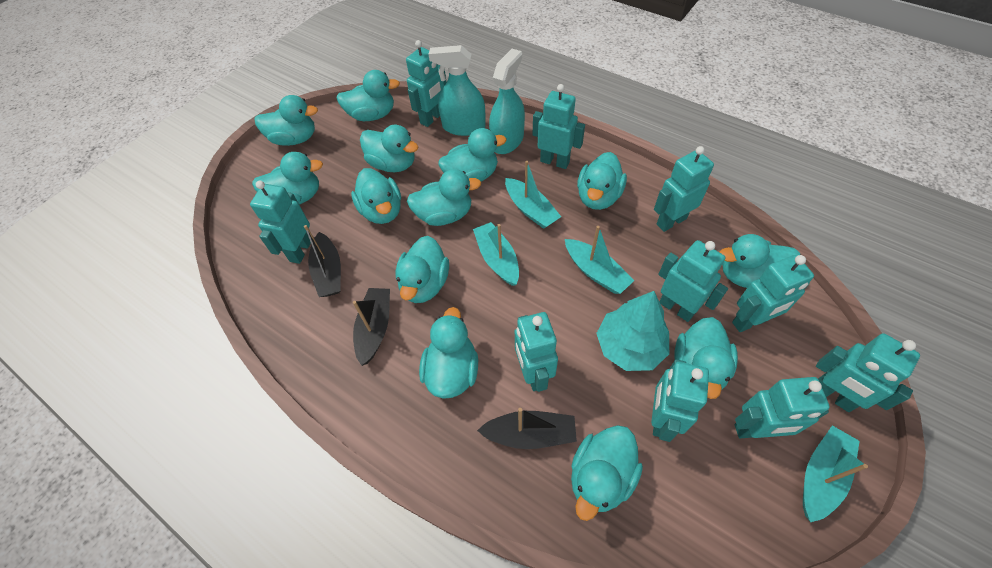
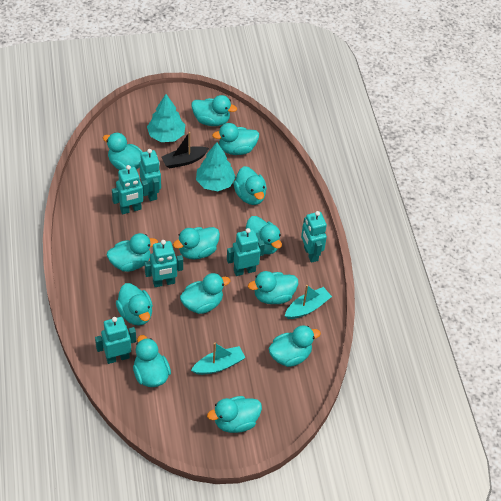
black boat: [304,225,341,297] [353,288,390,366] [477,408,577,449] = 3 -> [161,132,209,169] = 1
turquoise boat: [473,222,519,286] [505,161,561,229] [565,226,635,294] [803,425,868,522] = 4 -> [191,342,246,375] [285,285,332,319] = 2
turquoise robot: [250,181,311,264] [406,40,447,127] [515,312,558,392] [533,84,585,169] [651,359,709,442] [654,146,714,232] [658,240,728,322] [732,255,814,332] [735,377,830,438] [816,333,920,412] = 10 -> [95,317,136,364] [112,165,149,214] [139,149,161,201] [145,240,183,287] [227,228,265,276] [301,211,327,263] = 6
turquoise spray bottle: [428,45,486,136] [489,49,525,154] = 2 -> none = 0
turquoise tree: [596,291,669,371] = 1 -> [147,94,185,142] [196,142,236,191] = 2

